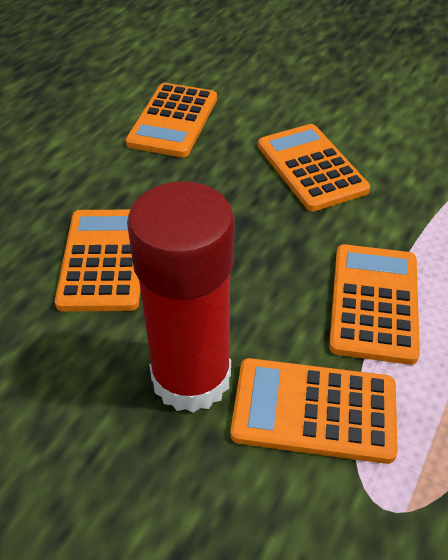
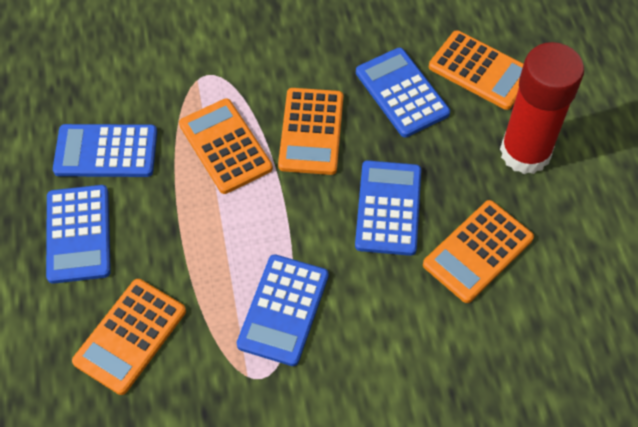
blue calculator: none = 0 -> [46,185,111,284] [53,124,157,177] [237,254,329,366] [355,160,421,256] [356,48,450,138] = 5

